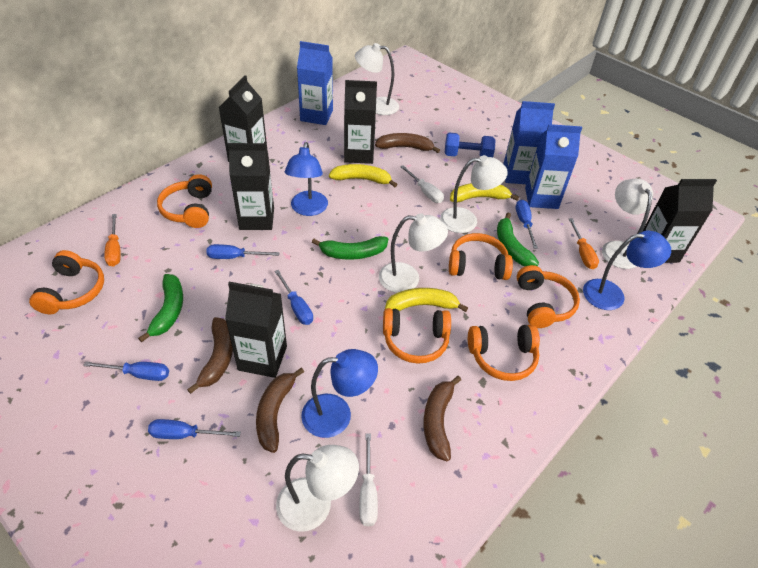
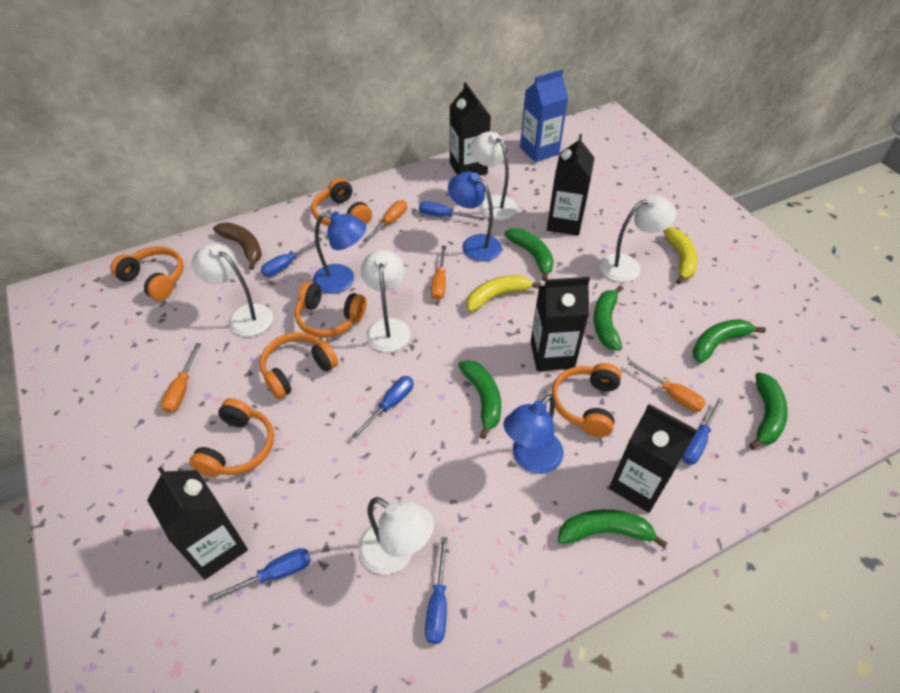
blue carton: [297,41,333,125] [503,101,555,184] [525,124,582,209] = 3 -> [520,69,569,162] = 1
blue dumbbell: [445,133,496,157] = 1 -> none = 0
blue screwdriver: [83,361,169,381] [148,419,241,439] [206,244,280,259] [274,270,313,325] [516,200,538,249] = 5 -> [208,548,311,602] [261,237,323,277] [352,376,414,439] [419,201,484,221] [425,537,448,644] [682,398,723,465] = 6
brown banana: [187,317,233,394] [256,367,304,453] [375,133,440,153] [423,376,461,461] = 4 -> [213,223,262,270] = 1
green banana: [138,274,183,342] [312,236,388,260] [497,213,539,266] = 3 -> [458,360,501,439] [505,228,554,281] [558,509,667,548] [593,285,623,351] [693,319,766,363] [749,372,788,449] = 6
orange screwdriver: [104,214,121,267] [569,218,599,269] = 2 -> [161,343,201,413] [363,200,407,242] [431,246,446,300] [628,360,706,412] = 4
white screwdriver: [359,433,378,527] [400,165,444,203] = 2 -> none = 0
yellow banana: [329,164,398,187] [385,288,468,312] [450,183,519,202] = 3 -> [466,275,542,312] [663,227,698,284] = 2

